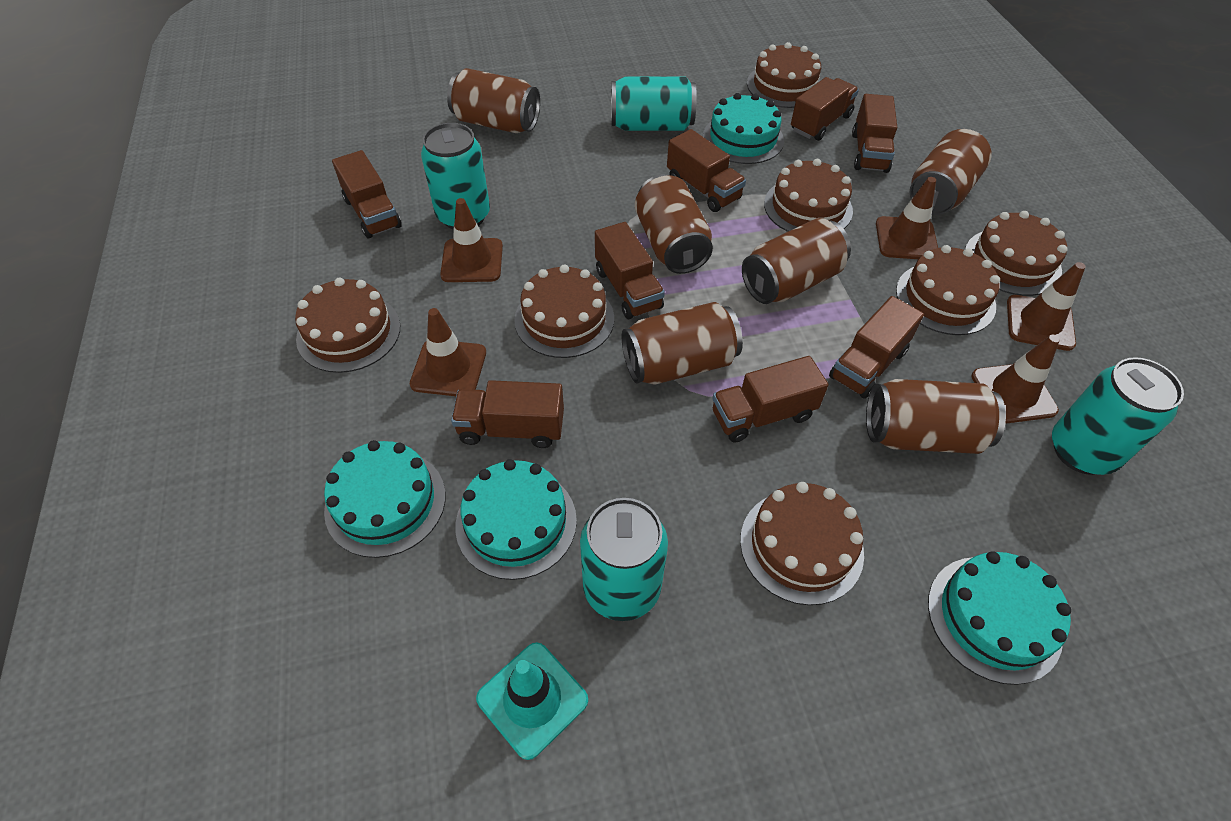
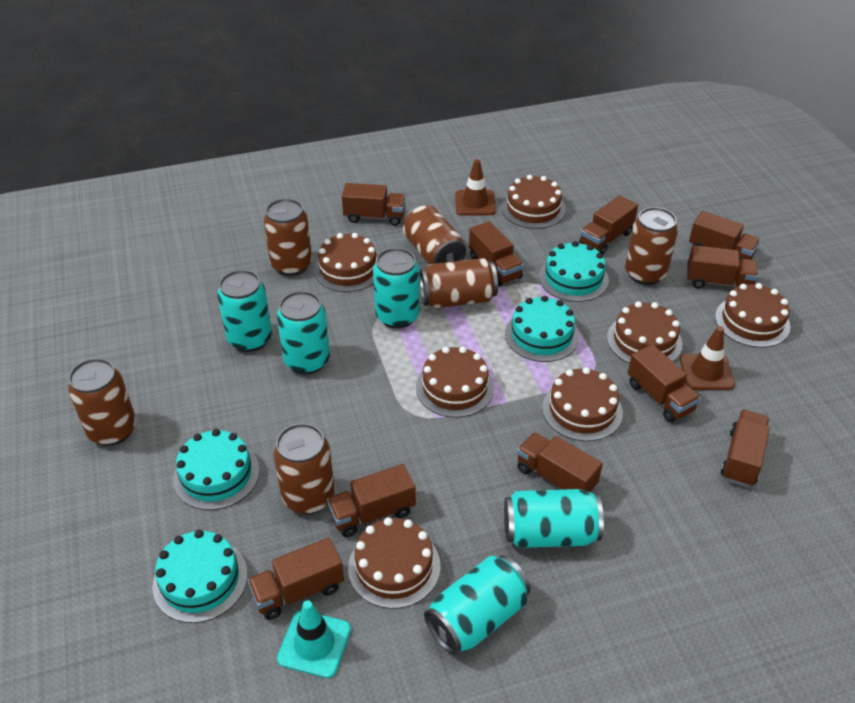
brown traffic cone: [410,308,486,396] [440,198,503,282] [876,177,938,259] [971,335,1060,424] [1007,262,1086,351] = 5 -> [455,159,496,216] [679,326,735,390] = 2
brown truck: [332,150,402,238] [451,380,564,448] [595,222,665,319] [667,129,746,212] [712,356,829,443] [791,77,859,141] [829,296,924,399] [852,94,897,173] = 8 -> [248,538,344,620] [327,464,416,537] [342,183,406,226] [469,221,524,286] [517,432,603,492] [579,195,638,254] [628,344,701,423] [687,245,758,288] [689,211,760,260] [721,409,770,487] = 10
turquoise can: [421,123,490,230] [580,498,668,621] [611,76,697,131] [1052,357,1184,475] = 4 -> [217,270,272,352] [277,291,330,374] [373,248,420,329] [424,555,531,655] [504,489,604,548] = 5

